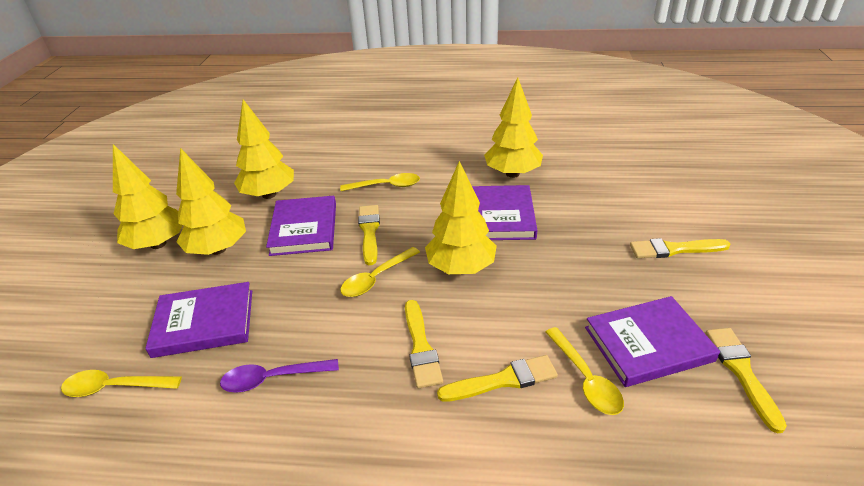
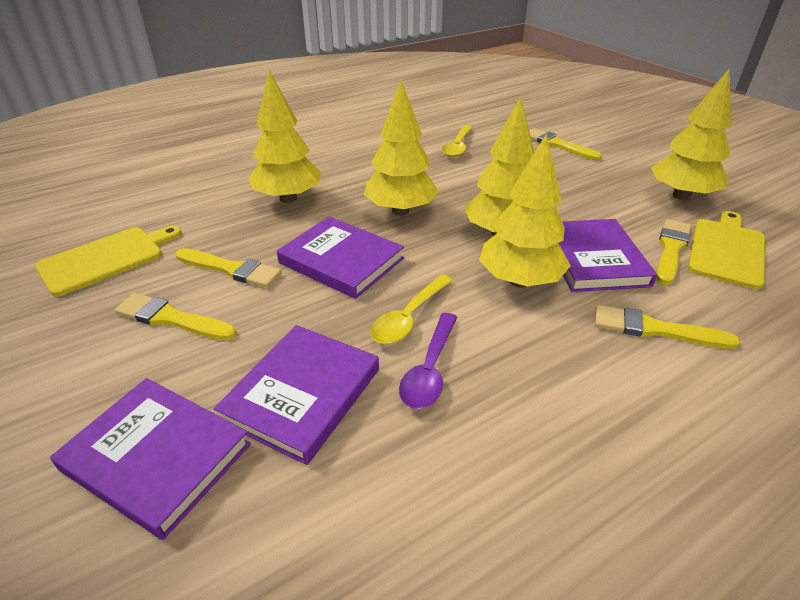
yellow cutting board: none = 0 -> [35,226,182,297] [688,211,765,289] = 2
yellow spoon: [61,370,182,397] [340,173,420,191] [340,247,420,297] [546,327,624,415] = 4 -> [370,274,453,344] [442,125,473,157] = 2

